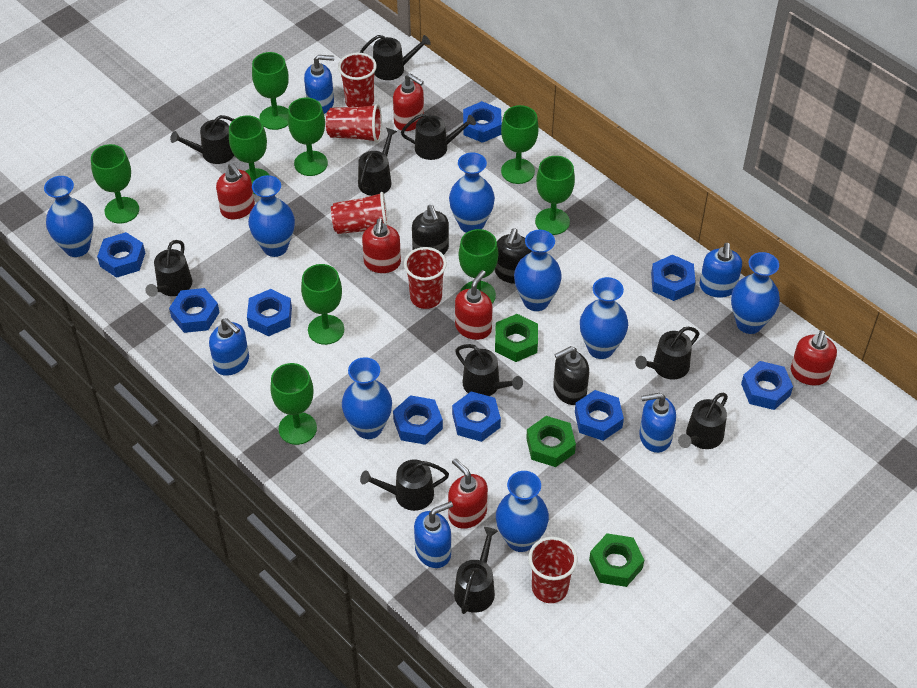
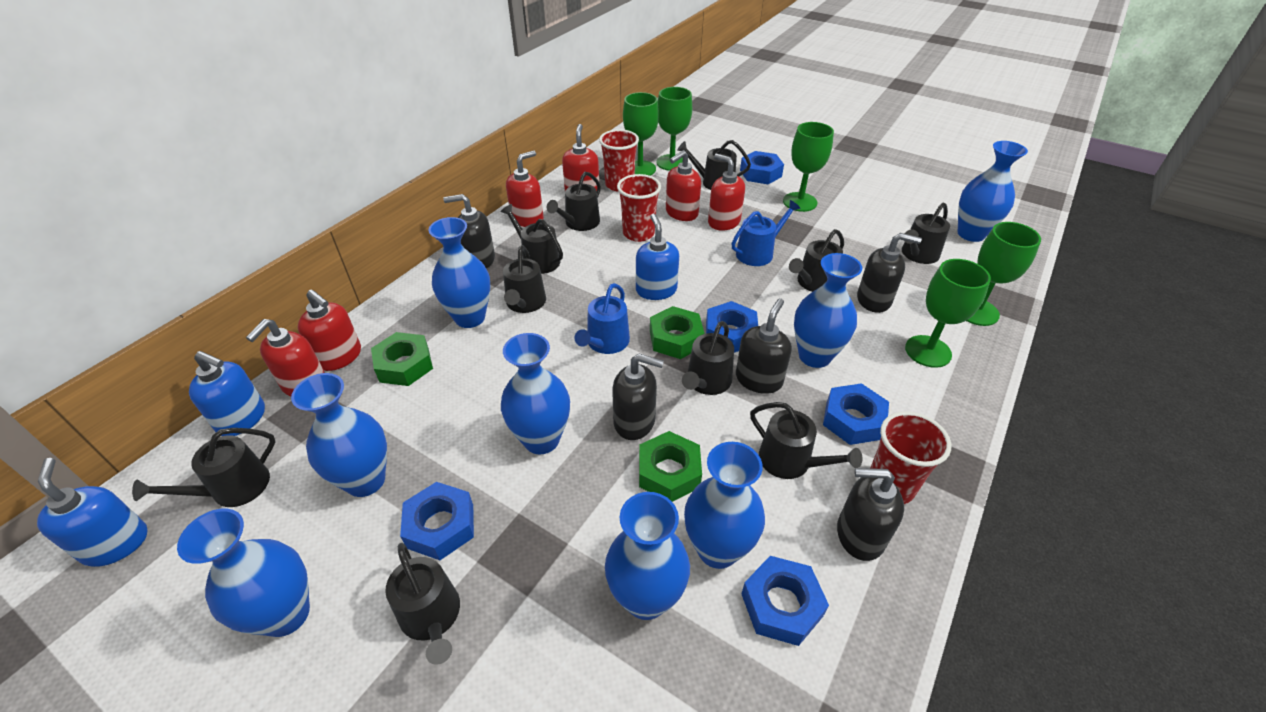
black soap dispenser: [412,205,449,255] [495,228,532,284] [553,346,589,405] = 3 -> [443,194,495,268] [612,354,664,440] [736,299,792,394] [837,468,904,561] [857,233,922,313] = 5
blue nut: [97,232,145,278] [169,288,220,333] [247,289,292,337] [393,395,443,445] [452,391,501,442] [463,101,502,143] [575,390,624,441] [651,255,696,301] [741,361,793,410] = 9 -> [400,482,474,560] [706,301,758,353] [740,151,784,184] [742,556,829,646] [823,383,889,445] = 5
blue soap dispenser: [209,318,249,376] [304,55,334,114] [414,501,453,568] [639,393,676,453] [699,243,742,298] = 5 -> [37,458,147,567] [189,351,265,436] [636,214,679,300] = 3
blue watering can: none = 0 -> [575,283,630,354] [732,200,800,266] = 2
green goblet: [91,144,139,224] [229,115,269,194] [252,52,289,130] [270,363,317,445] [288,98,328,176] [301,264,344,345] [459,229,498,304] [501,105,539,184] [535,156,575,235] = 9 -> [623,92,659,176] [657,87,692,171] [783,122,834,212] [905,259,991,368] [966,222,1041,326] = 5
red cup: [326,104,382,143] [331,192,389,234] [338,53,377,107] [404,247,447,309] [528,537,578,603] = 5 -> [599,129,639,192] [617,174,661,242] [870,411,951,504] = 3

